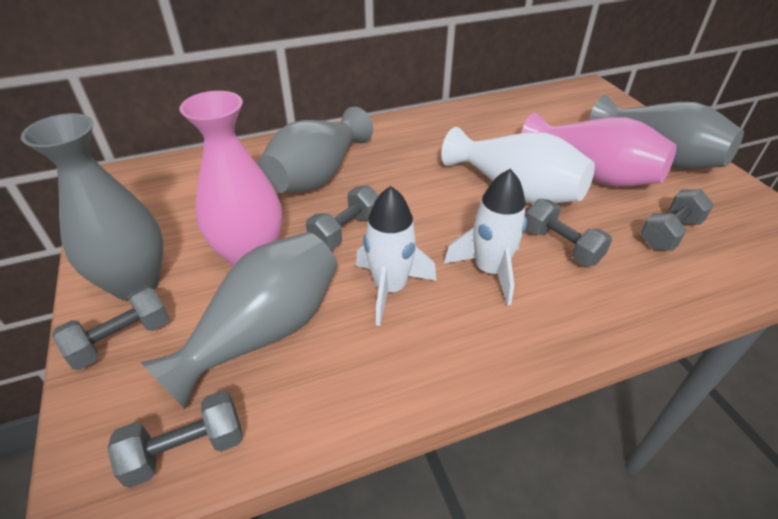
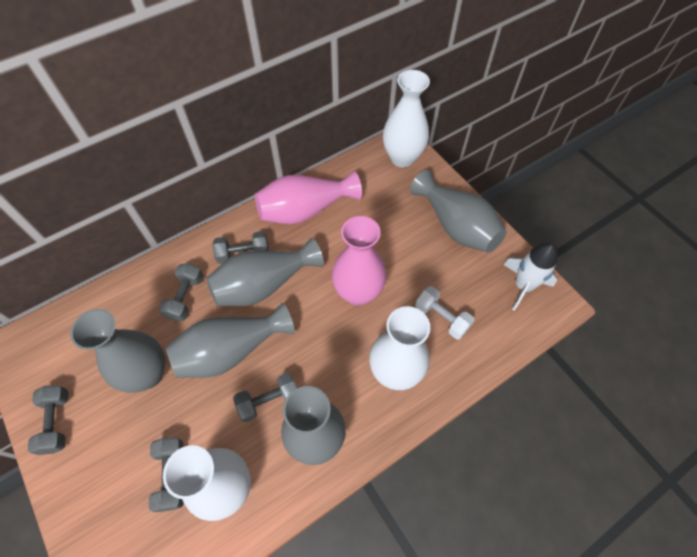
grey vase: [21,113,164,300] [140,232,337,409] [257,107,373,193] [589,95,744,169] = 4 -> [70,309,165,393] [165,302,295,378] [206,238,324,306] [281,386,346,465] [410,170,507,253] = 5
white dumbbell: none = 0 -> [415,286,475,339] = 1
white rocket: [356,186,437,326] [444,169,527,306] = 2 -> [503,243,557,311] = 1
white vase: [441,127,595,204] = 1 -> [163,445,251,521] [369,306,430,390] [383,70,430,167] = 3

